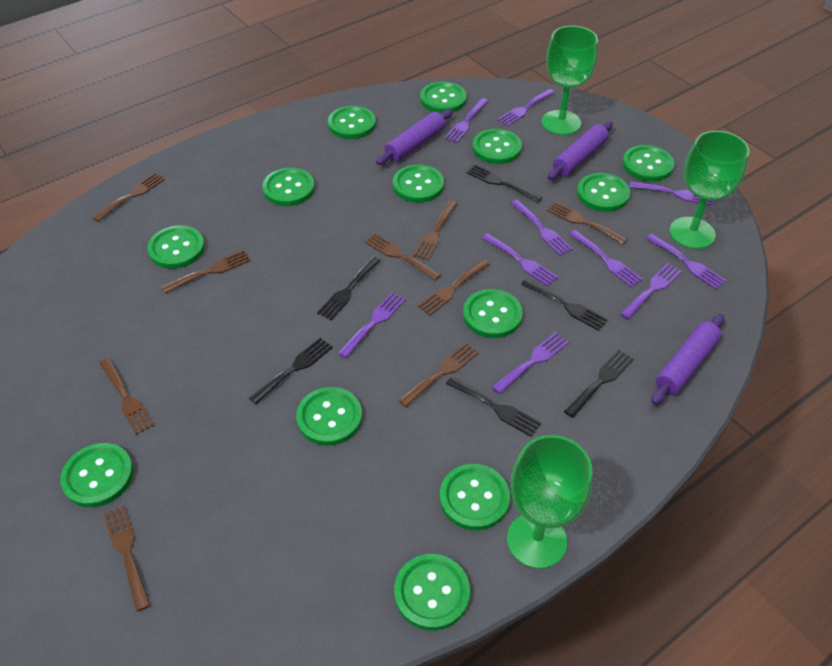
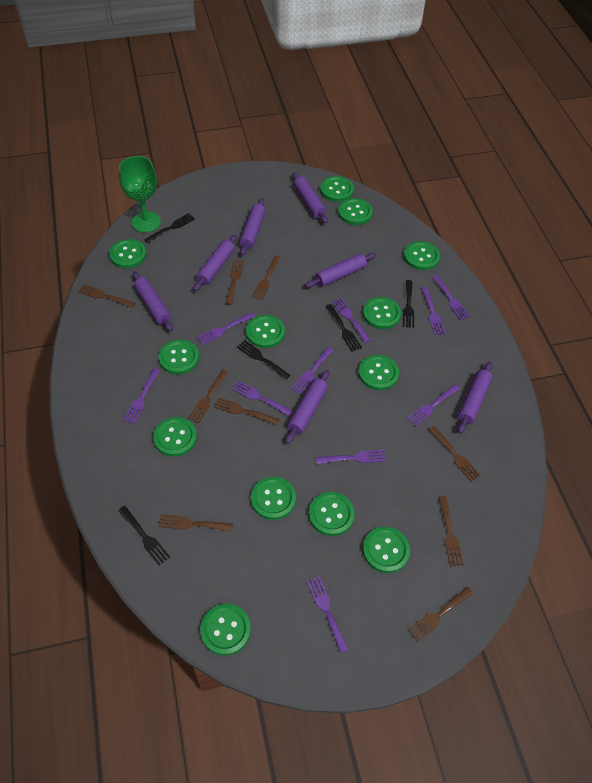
black fork: [249,338,333,404] [317,256,381,320] [446,376,541,437] [467,165,542,203] [521,279,608,331] [564,350,634,418] = 6 -> [118,506,170,565] [145,213,195,243] [237,340,290,380] [325,304,362,352] [403,280,414,328] = 5
green goblet: [507,435,592,569] [542,26,598,135] [670,131,749,249] = 3 -> [119,156,161,233] = 1
purple rolling pin: [376,109,453,165] [548,122,613,180] [651,314,724,405] = 3 -> [133,271,173,331] [193,235,237,291] [240,198,266,255] [286,370,329,444] [293,172,328,223] [305,253,376,288] [458,362,493,433] = 7

